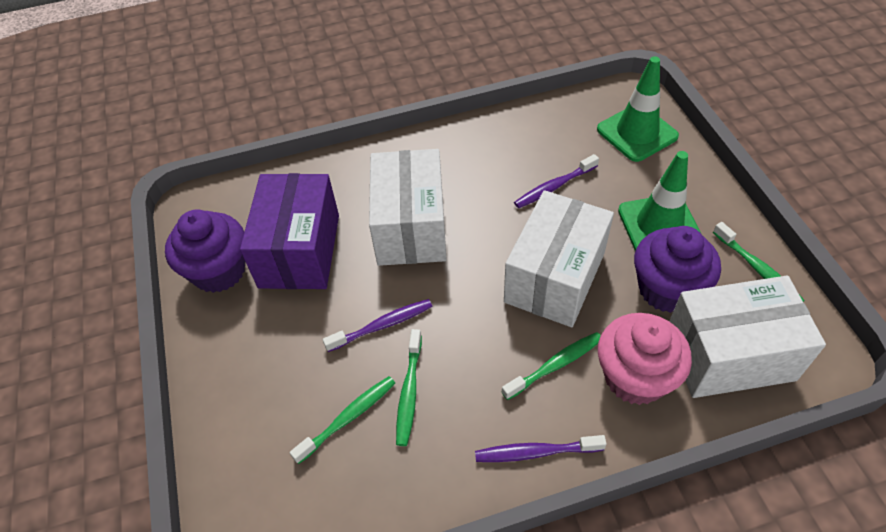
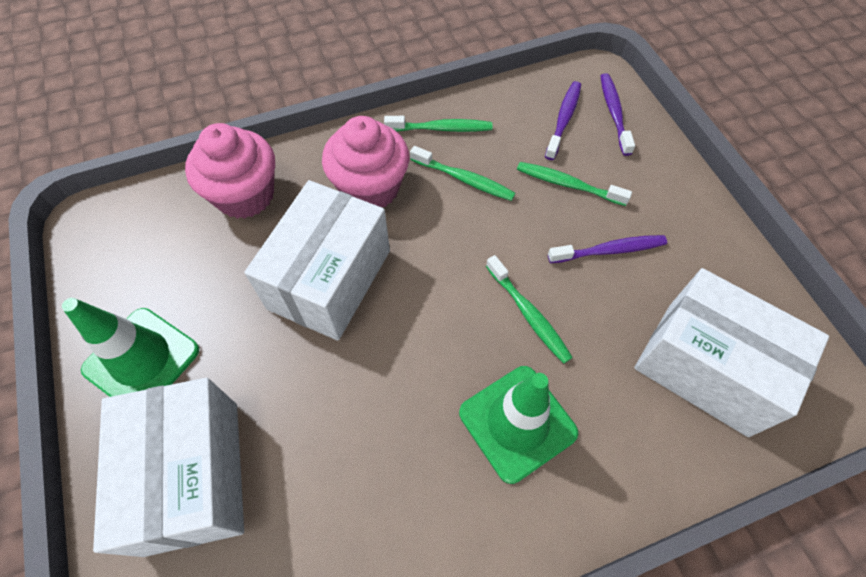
pink cupcake: [598,313,692,405] = 1 -> [185,123,275,219] [322,116,409,207] = 2
purple box: [240,173,339,289] = 1 -> none = 0
purple cupcake: [165,209,245,293] [634,226,721,313] = 2 -> none = 0

